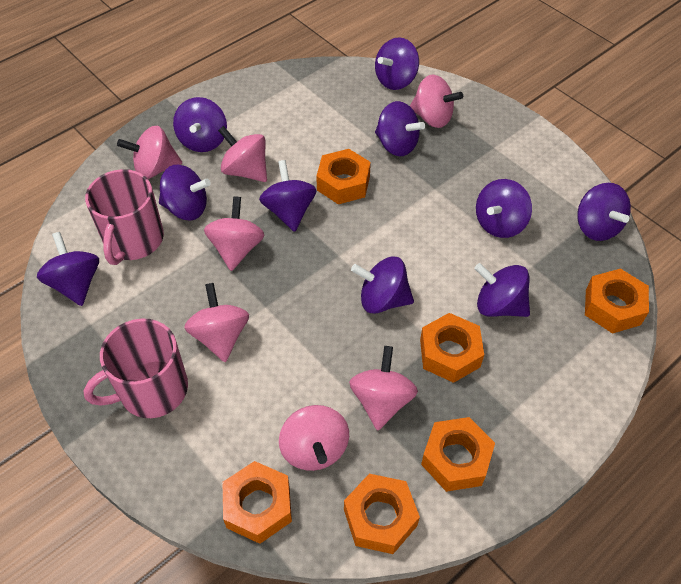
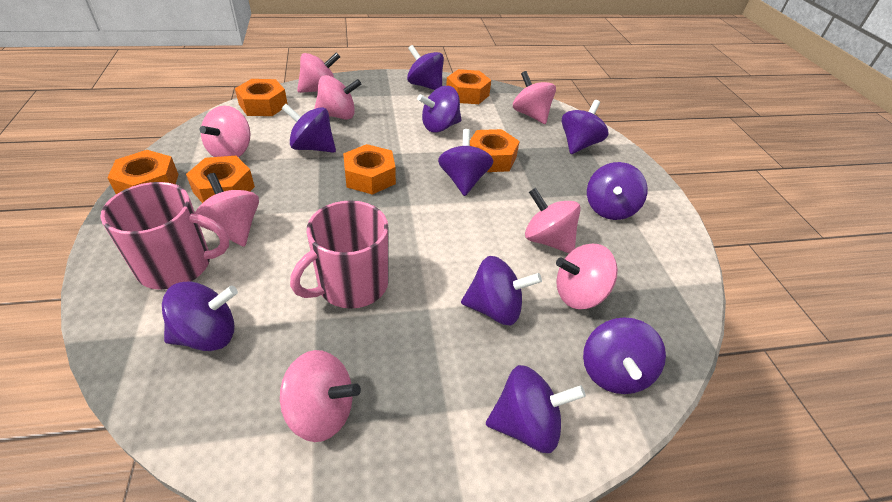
pink spinning top: [117,126,182,179] [184,283,249,362] [204,196,264,271] [218,126,267,182] [279,405,349,471] [349,346,418,430] [410,75,463,128] = 7 -> [195,173,259,247] [200,106,250,157] [280,350,361,442] [297,52,340,93] [314,75,361,120] [513,71,556,124] [525,188,581,253] [556,244,618,309] = 8

